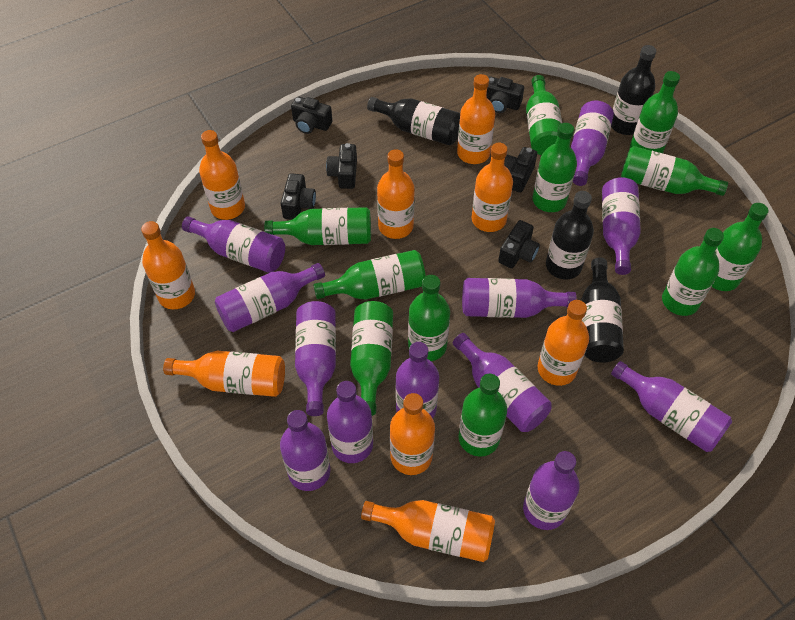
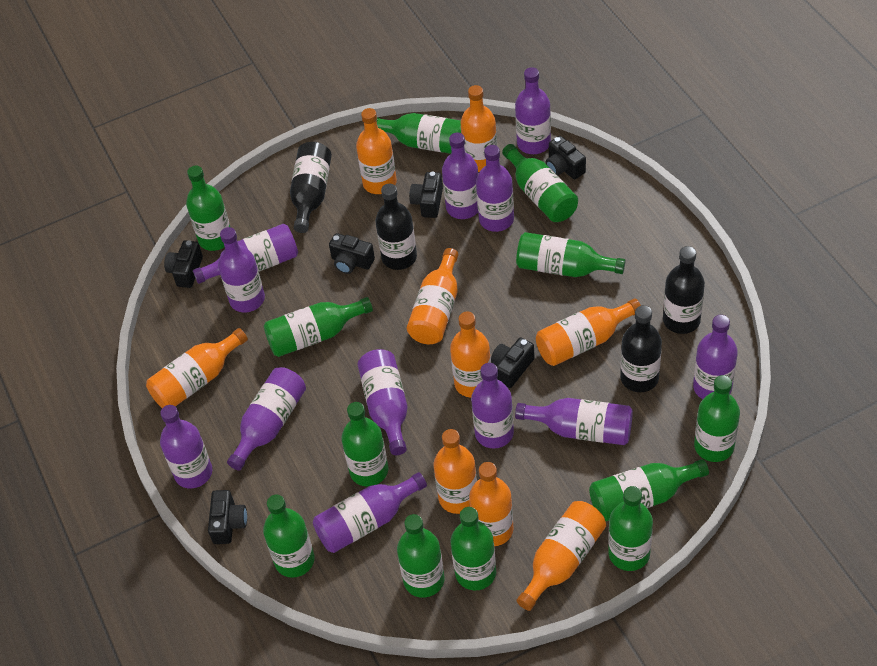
green bottle: [264,207,371,245] [313,250,426,300] [350,301,393,416] [408,275,450,361] [458,374,507,457] [526,75,562,155] [532,123,577,212] [621,146,728,196] [630,71,680,153] [662,228,724,316] [712,203,768,291] = 11 -> [186,166,230,251] [263,494,315,578] [264,297,373,357] [341,402,389,486] [376,113,461,154] [397,514,445,598] [450,507,496,590] [502,144,578,222] [516,232,625,277] [589,459,709,521] [608,486,653,571] [694,375,740,462] = 12

